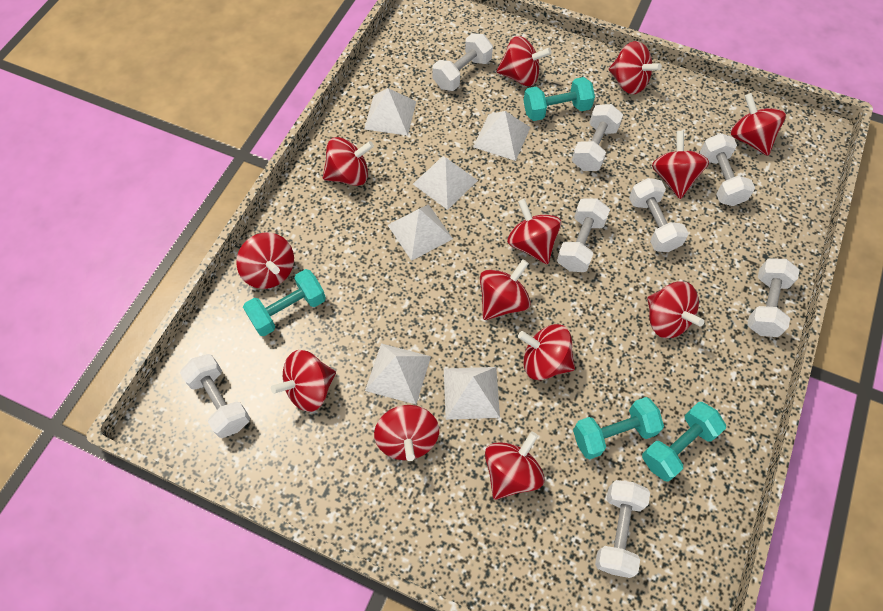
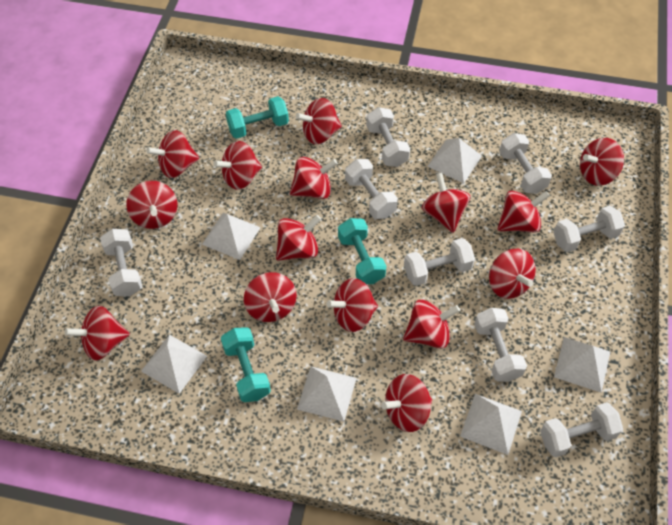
red spinning top: [236,233,294,289] [271,350,336,412] [323,137,374,186] [374,405,439,461] [480,259,531,320] [485,431,545,500] [497,36,552,86] [507,199,561,264] [518,324,575,380] [609,41,662,94] [647,282,704,338] [652,131,709,199] [731,93,786,156] = 13 -> [65,306,130,361] [126,181,177,229] [146,130,199,178] [213,141,262,190] [244,272,297,322] [276,215,321,261] [290,157,338,199] [296,98,342,144] [327,278,378,332] [381,374,432,432] [403,300,460,349] [422,173,470,233] [489,249,536,299] [497,191,550,232] [580,138,624,186] = 15
turquoise dumbbell: [243,269,326,336] [524,77,595,121] [573,397,664,460] [642,402,726,481] = 4 -> [221,327,271,402] [226,96,289,139] [338,218,386,284] = 3

